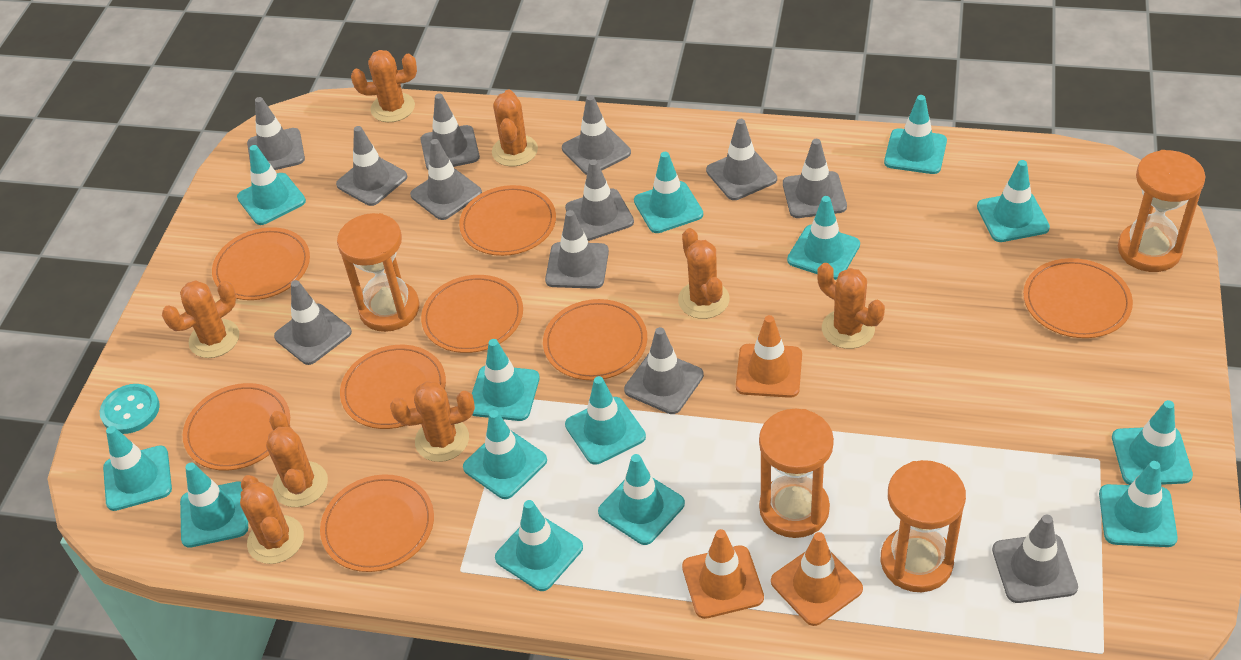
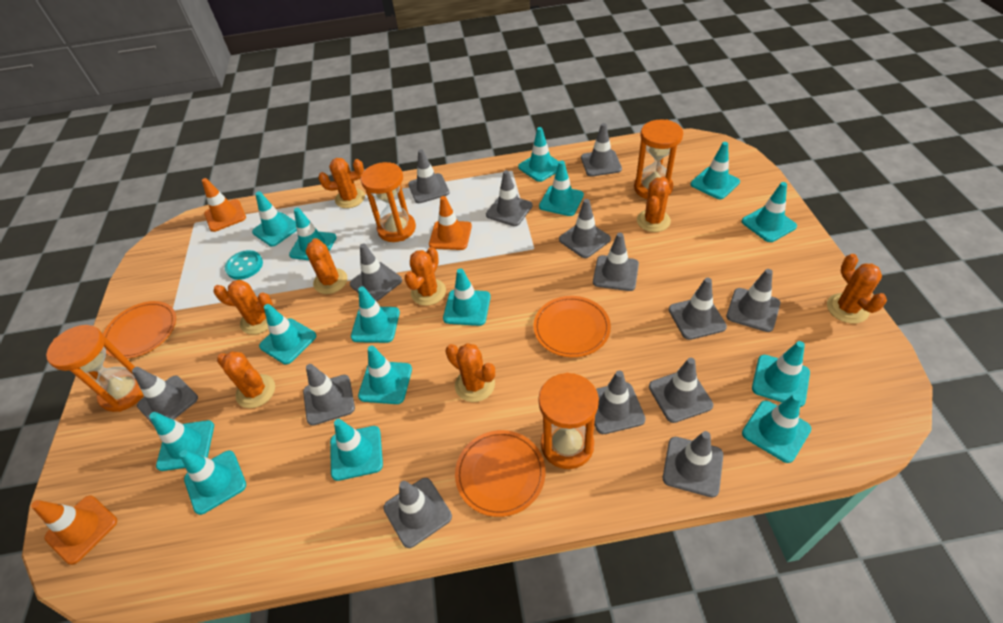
grey traffic cone: [247,97,305,170] [274,280,352,365] [336,126,407,206] [410,139,482,220] [420,93,480,169] [545,210,609,289] [562,95,631,175] [565,159,634,241] [624,327,704,414] [706,119,777,200] [783,139,847,218] [992,515,1078,603] = 12 -> [132,367,198,426] [303,364,355,426] [350,243,402,302] [383,478,452,548] [408,149,450,203] [486,170,533,226] [559,199,611,258] [581,123,622,177] [593,233,639,291] [594,371,646,434] [649,358,713,423] [663,431,723,497] [669,278,727,340] [726,269,780,332] = 14
orange plate: [183,383,290,471] [212,227,310,300] [320,474,434,572] [340,345,446,429] [421,275,523,353] [459,185,556,256] [543,299,647,380] [1023,258,1133,338] = 8 -> [103,301,176,359] [455,430,545,517] [534,296,611,357] = 3
turquoise traffic cone: [103,426,172,511] [180,463,248,548] [237,145,306,225] [463,410,547,499] [472,339,540,421] [495,500,583,591] [565,376,646,465] [598,454,685,545] [634,152,703,233] [787,196,860,280] [884,95,947,174] [977,160,1050,242] [1099,461,1178,547] [1112,400,1193,485] = 14 -> [149,412,214,471] [179,450,246,515] [252,191,297,247] [259,304,316,364] [289,208,337,260] [330,419,383,481] [351,286,400,343] [358,346,412,404] [443,268,491,326] [518,127,559,182] [539,160,584,216] [691,142,740,199] [741,182,797,242] [742,394,811,463] [752,341,810,407] = 15

